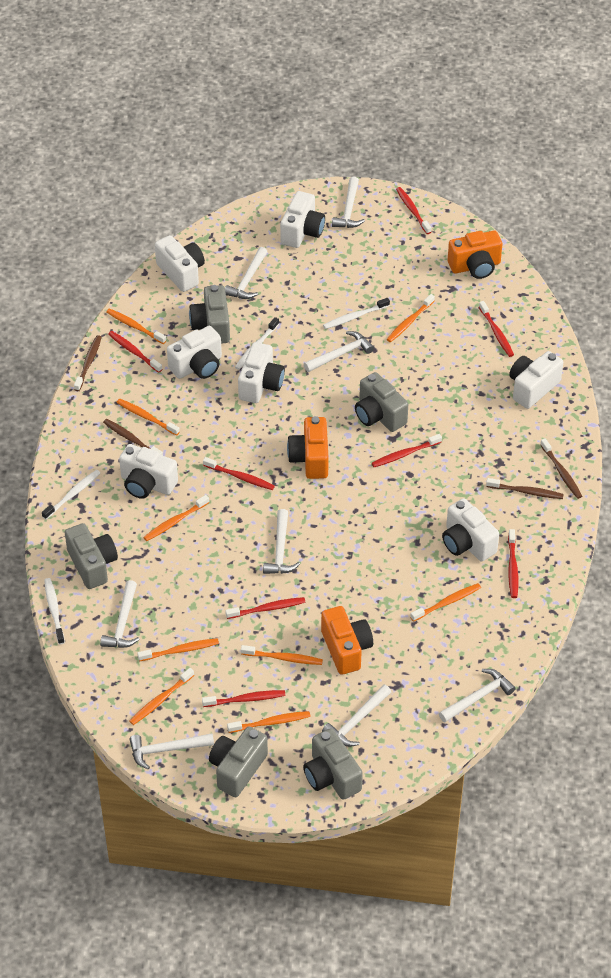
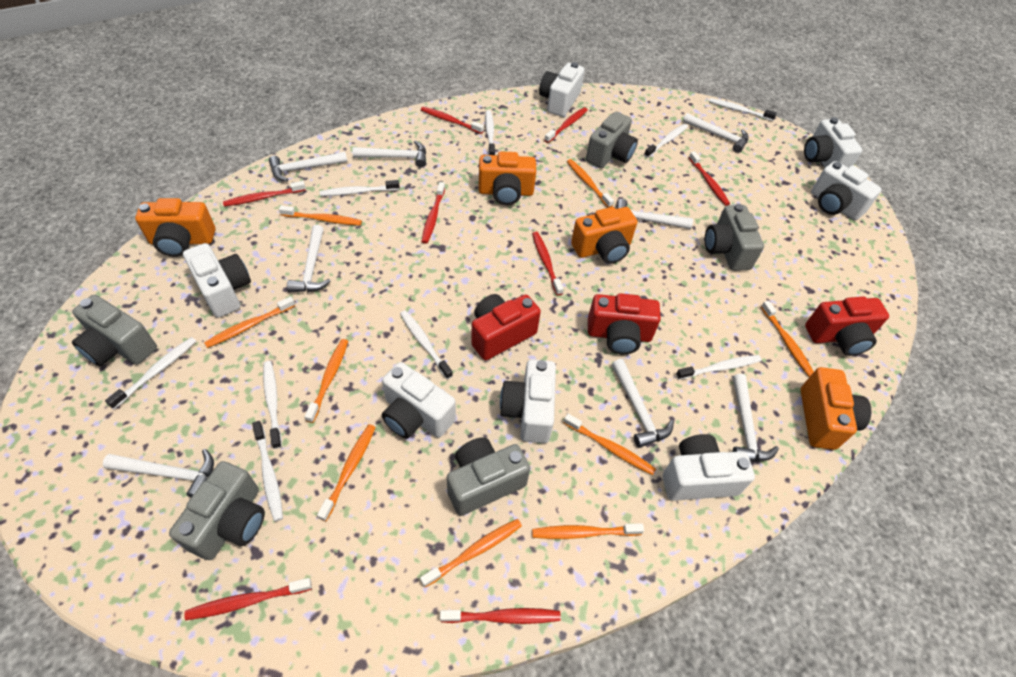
brown toothbrush: [74,335,102,391] [103,419,163,455] [486,478,564,499] [540,438,582,499] = 4 -> none = 0
orange camera: [287,416,329,479] [321,606,373,675] [448,231,502,279] = 3 -> [135,198,215,257] [478,151,536,205] [571,207,637,264] [800,367,871,450] = 4
red camera: none = 0 -> [471,294,541,360] [588,293,661,354] [805,296,889,356] = 3
white toothbrush: [42,470,100,519] [44,578,65,645] [235,317,279,370] [323,298,390,329] = 4 -> [105,337,196,409] [252,421,283,522] [263,361,282,449] [320,180,400,196] [400,310,453,379] [485,110,495,155] [644,124,688,158] [676,355,762,380] [709,98,777,121] = 9

